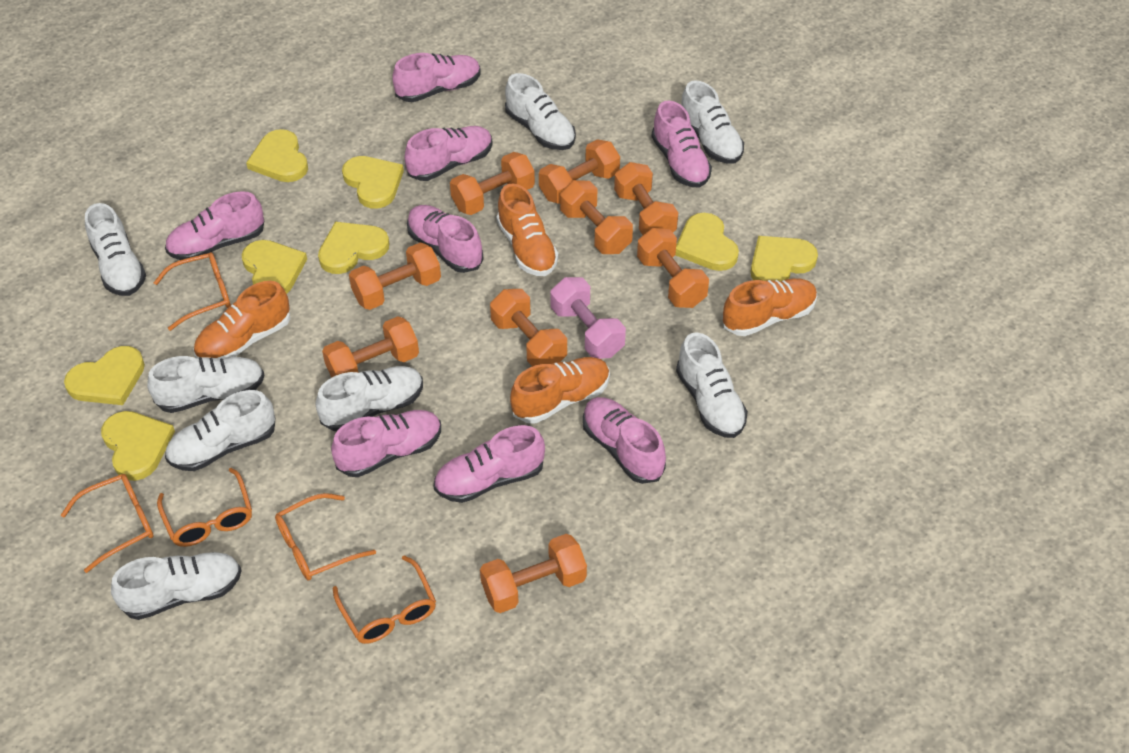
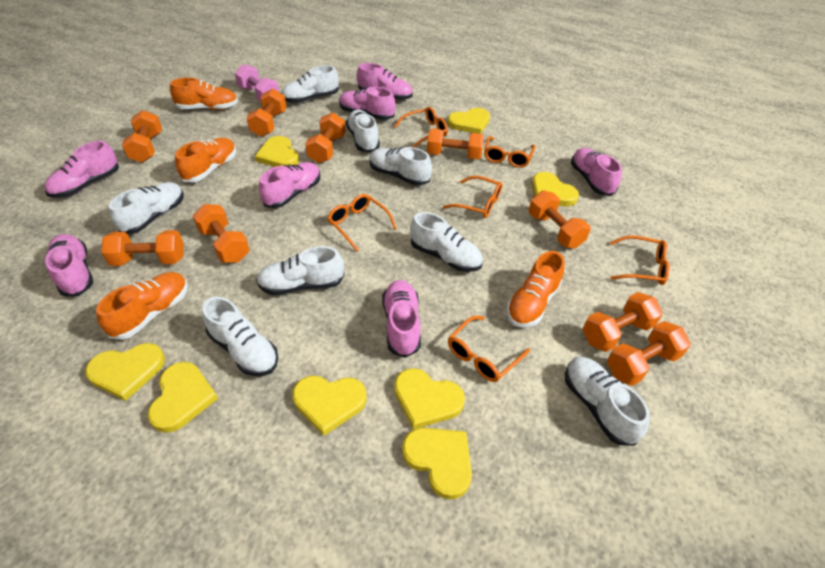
orange glasses: [61,474,154,573] [153,252,231,331] [157,468,252,547] [275,493,376,580] [333,555,436,644] = 5 -> [327,194,397,251] [394,107,448,148] [443,176,503,218] [448,316,530,382] [484,136,535,168] [610,235,670,285] = 6
pink shoe: [165,191,264,260] [331,410,441,477] [392,53,481,102] [404,126,493,181] [407,205,484,273] [434,425,545,503] [583,397,666,484] [651,101,712,188] = 8 -> [44,141,119,198] [45,234,93,297] [259,162,320,208] [339,87,396,120] [357,63,413,100] [382,280,421,358] [571,148,622,196] = 7

